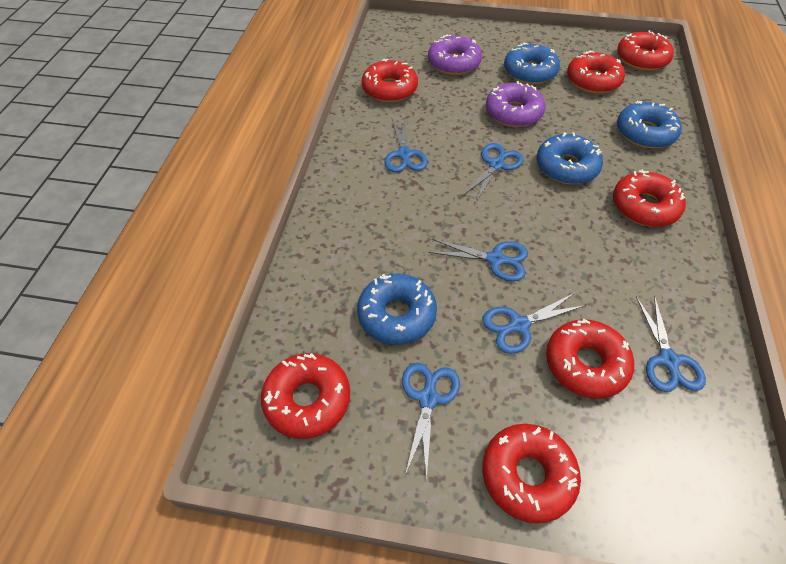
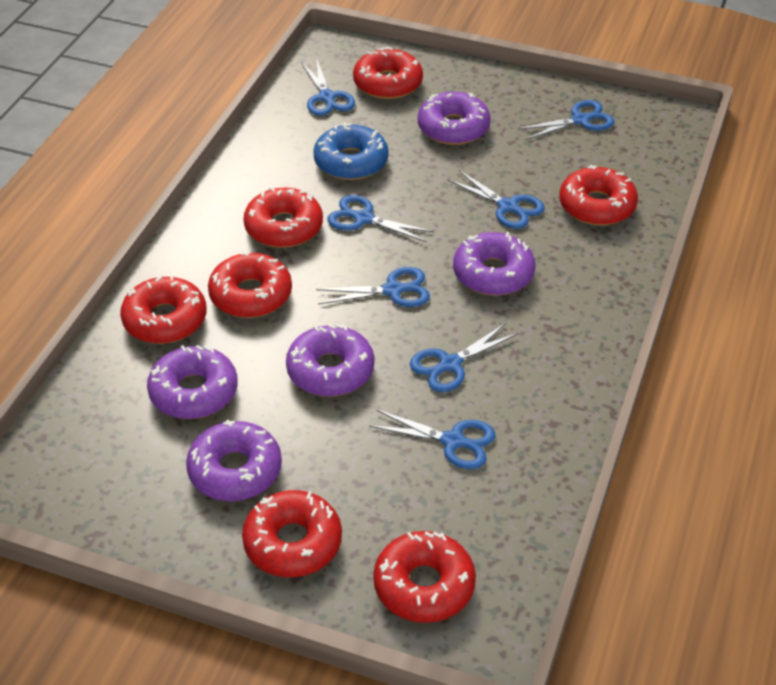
blue donut: [357,274,437,345] [504,43,560,84] [536,132,603,184] [617,101,682,149] = 4 -> [313,122,389,180] = 1
blue scissors: [384,119,428,172] [402,363,460,481] [428,239,528,282] [462,143,524,202] [482,293,586,354] [636,295,706,392] = 6 -> [302,60,355,116] [316,267,430,307] [327,195,434,242] [369,410,496,469] [410,323,519,392] [448,170,545,229] [517,100,615,140] = 7
purple donut: [428,34,482,75] [486,81,546,127] = 2 -> [147,345,238,419] [186,420,282,501] [286,324,374,396] [418,92,490,145] [453,232,536,296] = 5

